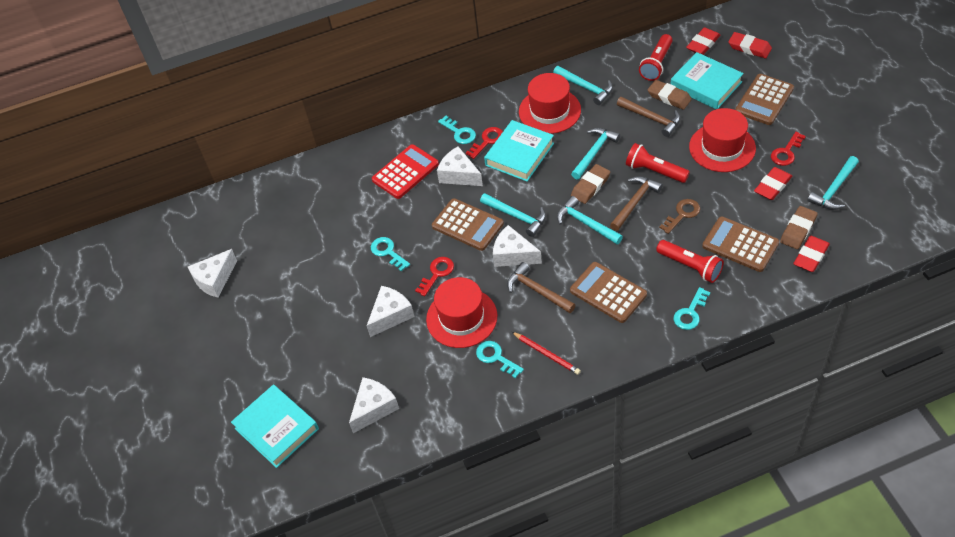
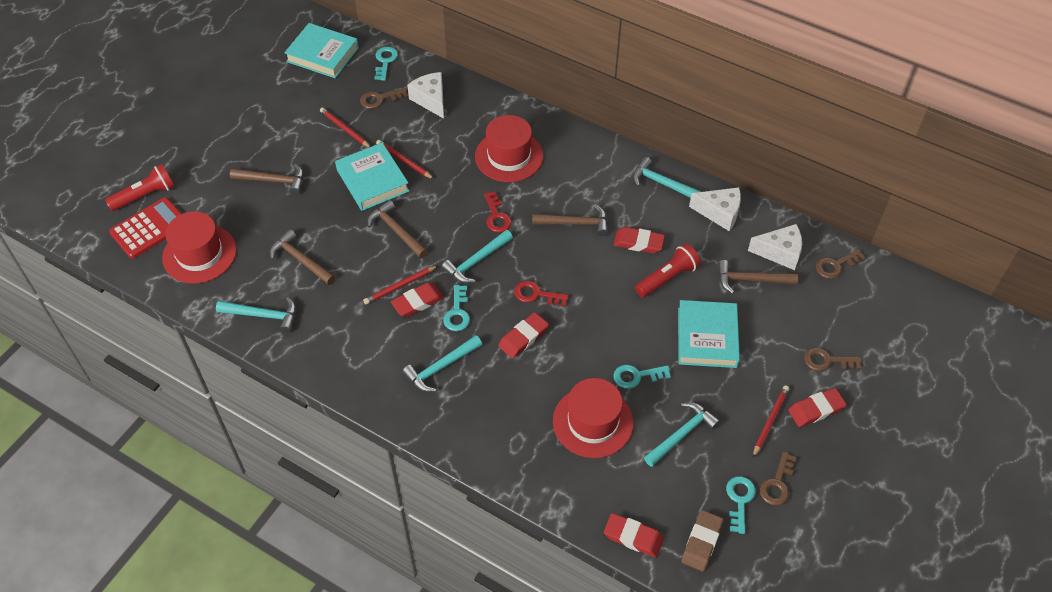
brown calculator: [432,198,504,251] [570,262,647,323] [702,217,779,272] [735,74,794,125] = 4 -> none = 0
brown eraser: [571,164,610,204] [648,80,692,110] [780,206,818,249] = 3 -> [681,510,723,572] = 1
brown hammer: [507,262,575,313] [610,176,663,231] [617,97,680,137] = 3 -> [230,164,304,195] [270,229,336,285] [367,200,428,258] [532,205,608,236] [718,260,798,294] = 5
brown key: [659,199,700,234] = 1 -> [360,88,408,109] [760,452,797,506] [804,348,862,371] [816,249,866,279] = 4
red eraser: [686,27,720,55] [728,32,772,58] [754,167,792,200] [793,236,830,272] = 4 -> [391,282,444,317] [498,312,549,359] [604,513,664,557] [614,227,665,253] [788,388,847,427] = 5
red flashlight: [626,143,690,183] [639,34,672,81] [656,240,724,283] = 3 -> [105,164,175,211] [635,244,701,298] = 2
red key: [415,257,454,296] [466,127,503,159] [771,132,806,166] = 3 -> [484,191,512,233] [514,281,569,306] = 2
red pencil: [512,332,581,375] = 1 -> [320,107,371,147] [363,266,438,304] [376,140,434,179] [753,385,789,458] = 4
white cheese: [188,249,237,298] [349,377,399,433] [367,286,414,337] [437,147,483,186] [493,225,542,267] = 5 -> [407,72,444,119] [689,187,741,231] [748,224,802,270] = 3

